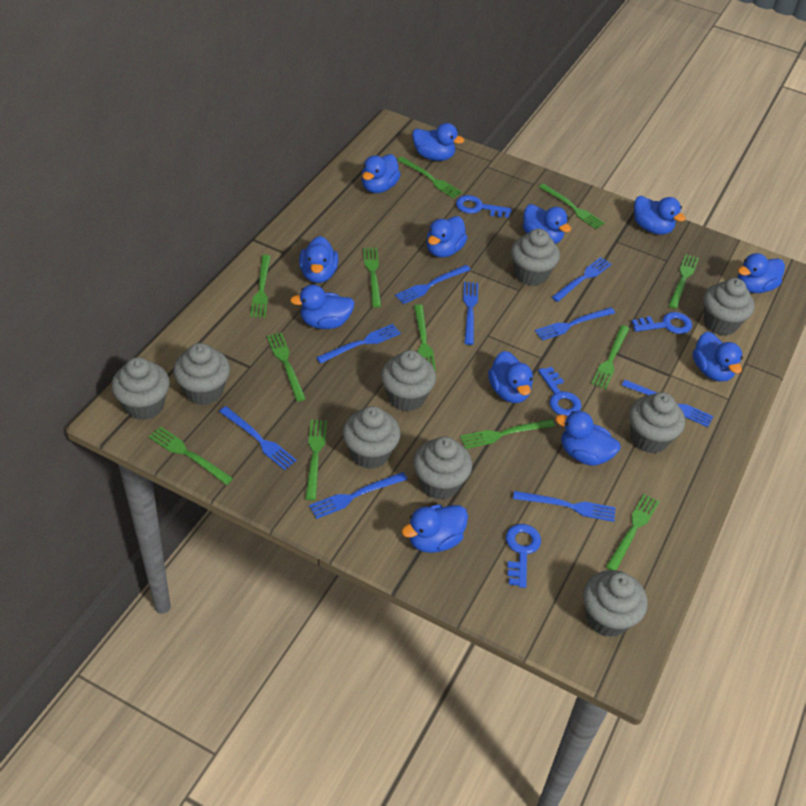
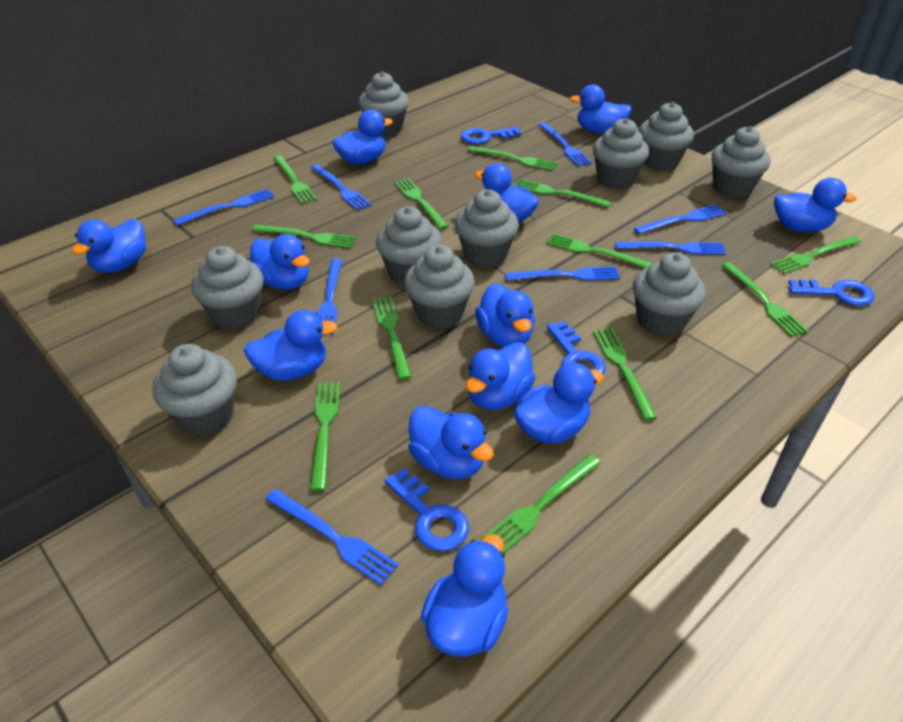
blue fork: [219,406,297,470] [309,472,408,519] [316,324,401,364] [395,265,471,304] [463,282,478,345] [513,491,616,522] [535,307,615,341] [552,257,612,302] [622,380,714,427] = 9 -> [173,189,274,225] [265,489,399,585] [311,164,372,210] [317,259,342,335] [506,266,620,281] [539,122,592,166] [615,241,726,255] [634,205,726,234] = 8
grey cupcake: [111,357,170,420] [173,343,230,405] [342,406,401,469] [381,350,436,411] [413,436,472,500] [511,229,560,286] [583,570,648,637] [629,392,685,454] [704,278,754,336] = 9 -> [153,344,237,436] [191,246,264,329] [359,72,409,137] [376,206,442,285] [404,245,475,328] [455,190,519,267] [593,118,649,189] [633,252,706,337] [639,102,694,171] [711,126,770,198] = 10

